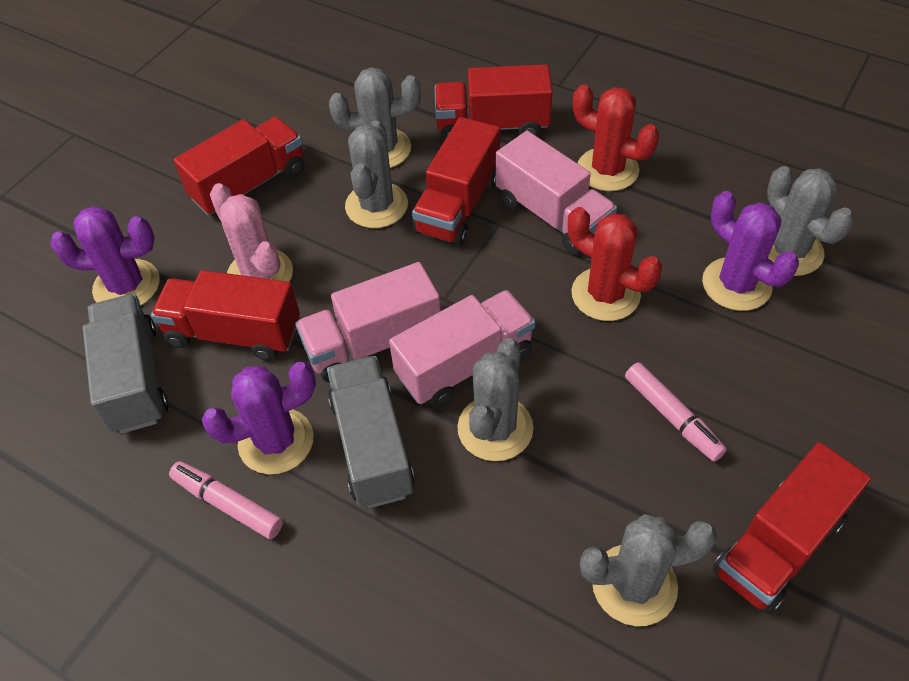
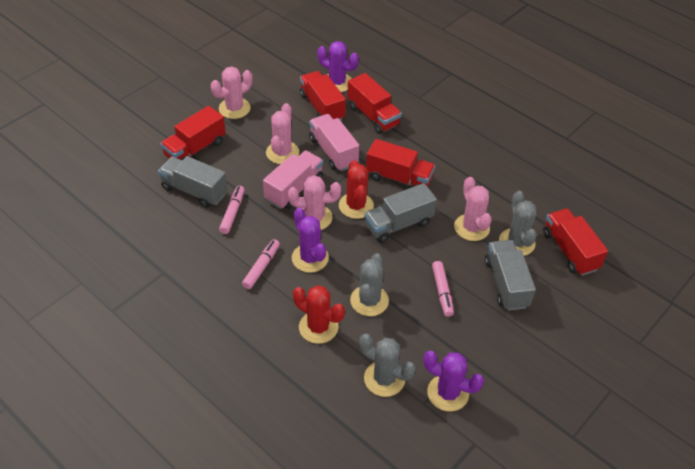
grey cactus: [329,67,421,168] [345,120,408,228] [457,338,534,461] [580,514,717,626] [767,166,854,276] = 5 -> [350,253,389,316] [359,334,416,397] [499,191,537,256] = 3
grey truck: [82,294,168,434] [327,356,415,508] = 2 -> [158,156,228,208] [364,183,437,243] [485,240,536,311] = 3
pink cactus: [210,183,293,282] = 1 -> [211,67,252,119] [266,103,299,164] [287,175,341,230] [454,177,492,241] = 4
pink marker: [169,461,283,539] [625,362,727,462] = 2 -> [219,186,244,234] [242,239,280,289] [432,261,454,317] = 3
pink truck: [295,262,441,382] [389,290,535,407] [496,131,617,254] = 3 -> [263,151,323,209] [309,114,359,171] = 2

